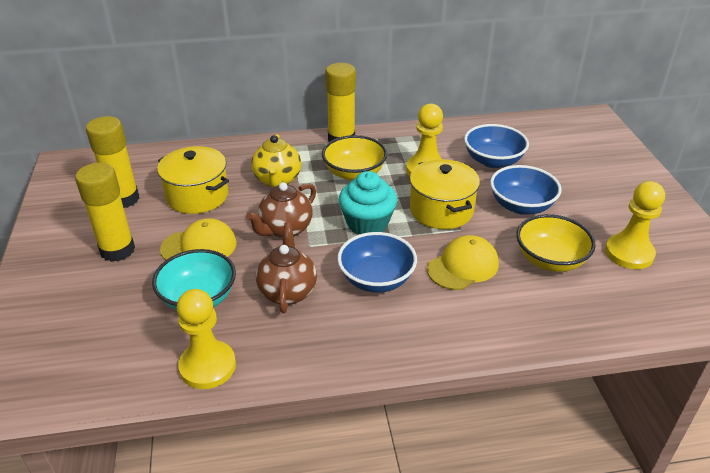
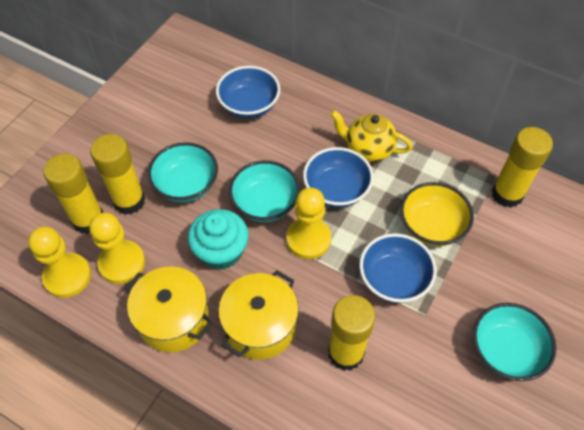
brown teapot: [246,182,316,238] [256,223,317,313] = 2 -> none = 0
turquoise bowl: [152,249,236,310] = 1 -> [148,142,218,202] [229,160,300,222] [473,303,556,381] = 3
yellow bowl: [322,135,387,181] [516,214,596,272] = 2 -> [400,182,474,246] = 1
yellow cap: [160,218,237,260] [427,235,499,290] = 2 -> none = 0
yellow glue stick: [75,163,135,262] [86,116,139,208] [325,63,356,142] = 3 -> [43,154,104,234] [90,134,145,215] [328,295,376,371] [492,127,553,208] = 4

